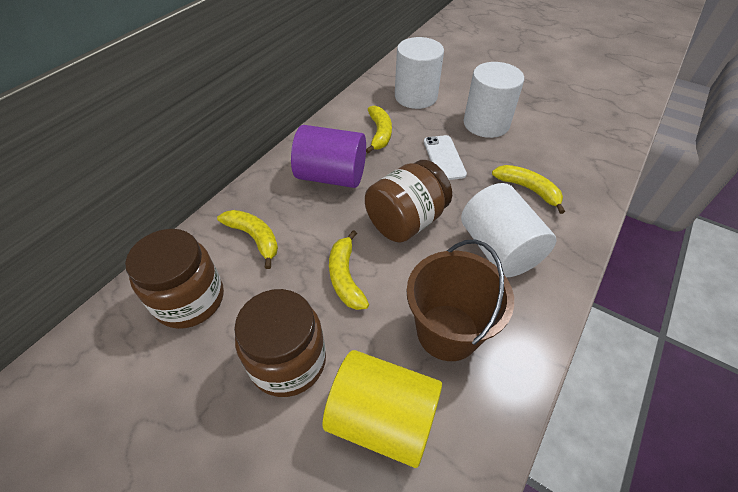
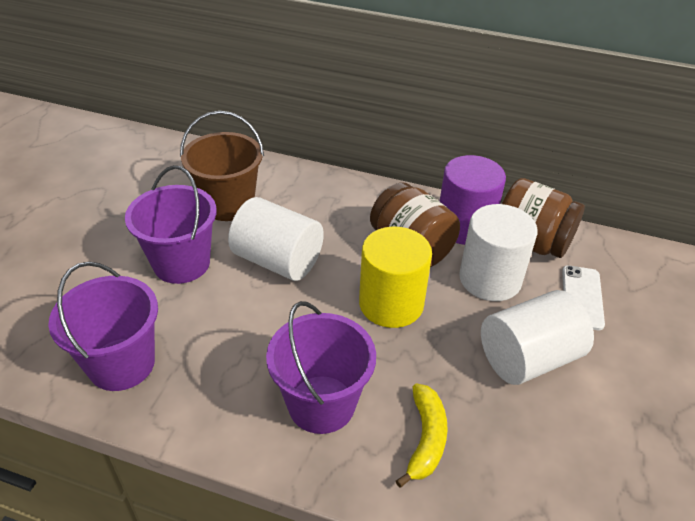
brown jar: [125,229,224,329] [234,289,326,397] [365,160,452,243] = 3 -> [370,182,460,267] [502,178,585,258] = 2
purple bucket: none = 0 -> [48,262,158,391] [125,165,217,284] [266,301,376,434] = 3
yellow banana: [217,210,278,269] [329,230,369,310] [366,106,392,153] [492,165,565,214] = 4 -> [396,383,448,488] = 1

